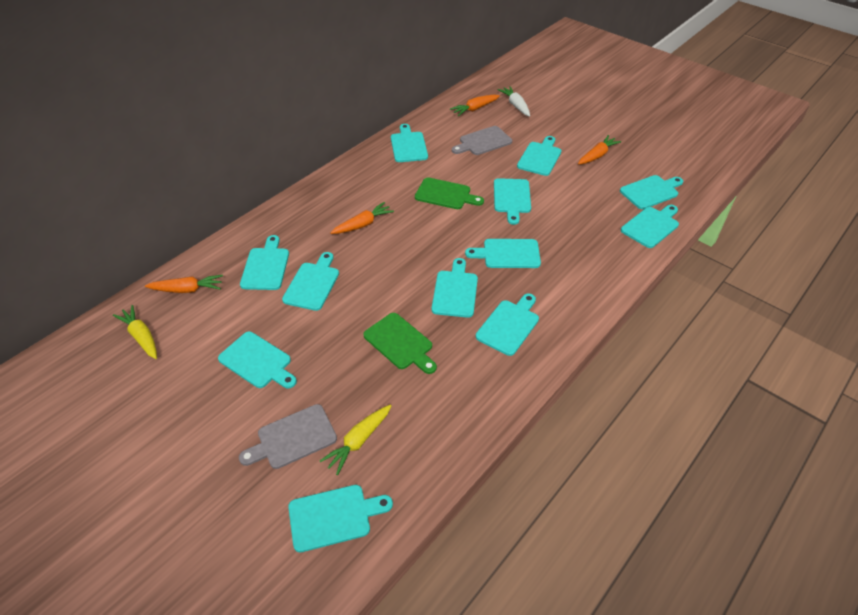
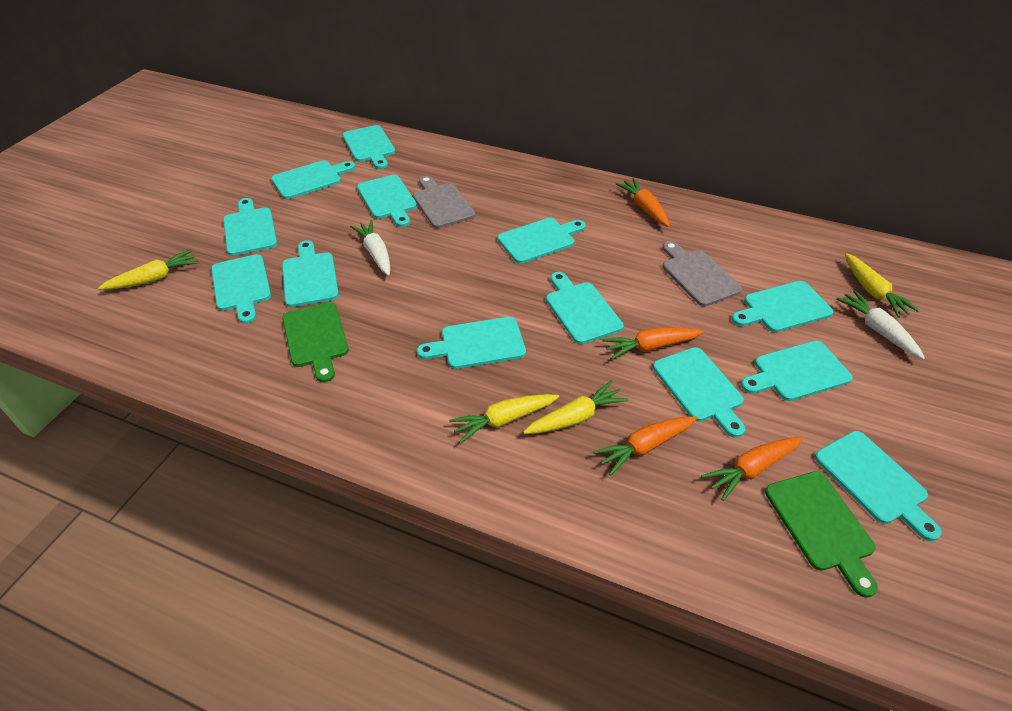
turquoise cutting board: [218,331,297,388] [240,235,289,290] [282,252,339,311] [288,485,393,552] [391,124,428,162] [432,258,478,318] [465,239,541,268] [476,293,539,356] [494,178,531,225] [517,136,562,176] [620,175,683,209] [621,205,679,248] = 12 -> [211,254,271,324] [223,198,277,256] [271,160,355,199] [282,240,339,307] [342,125,395,169] [357,175,417,227] [417,317,526,369] [498,218,586,264] [546,272,624,344] [653,347,745,438] [732,281,833,332] [741,341,853,401] [815,431,942,541] = 13
white carrot: [498,86,530,117] = 1 -> [350,220,390,276] [836,290,925,359] = 2
yellow carrot: [113,305,157,359] [320,405,391,475] = 2 -> [98,249,199,290] [449,394,559,443] [523,380,628,434] [845,253,920,318] = 4

